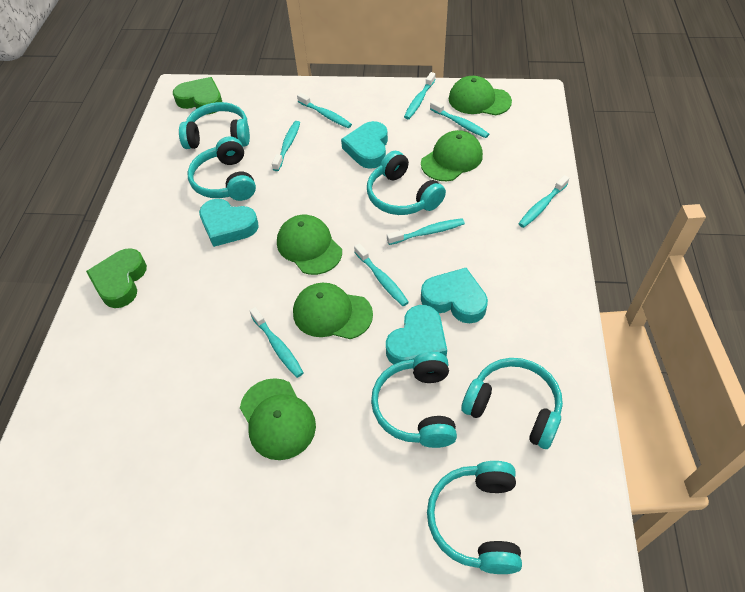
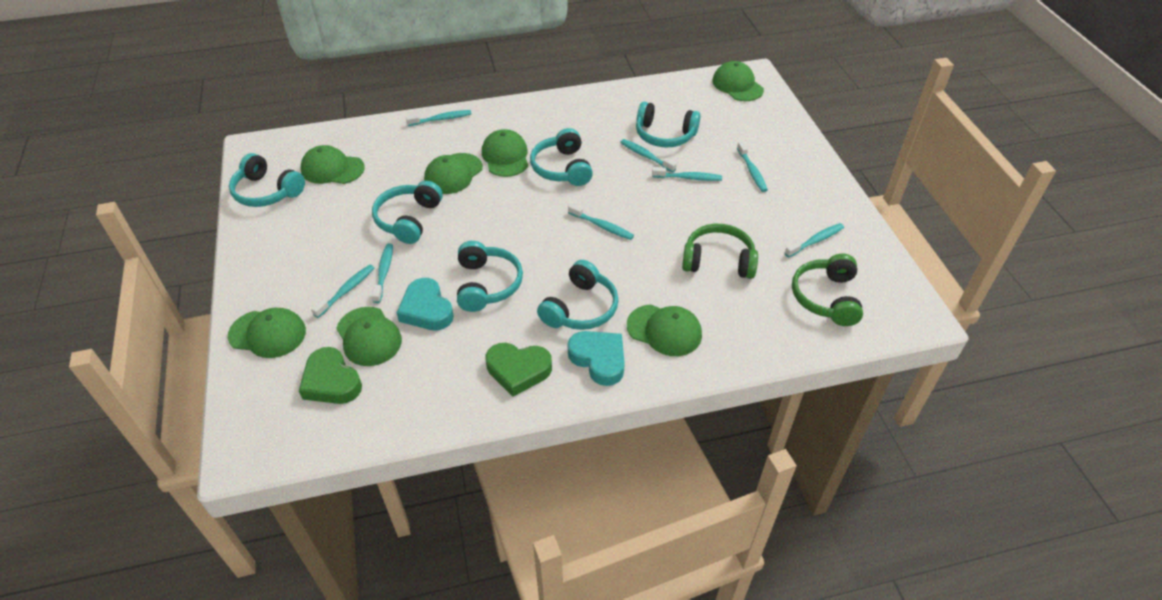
green cap: [240,378,316,460] [277,215,342,275] [293,283,373,339] [421,130,483,181] [449,76,512,115] = 5 -> [228,308,306,358] [301,145,365,184] [336,307,402,366] [424,153,483,194] [482,129,528,177] [627,304,702,356] [712,61,764,101] = 7
green headphones: none = 0 -> [682,224,758,279] [792,254,863,326] = 2
turquoise heart: [199,199,259,247] [341,121,388,169] [386,305,447,365] [421,268,488,323] = 4 -> [397,278,454,331] [568,331,625,386] = 2

